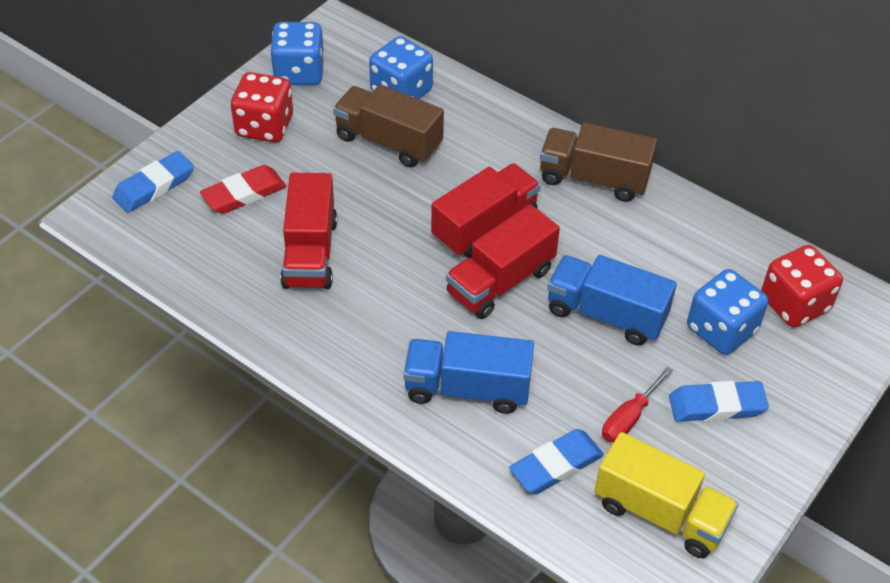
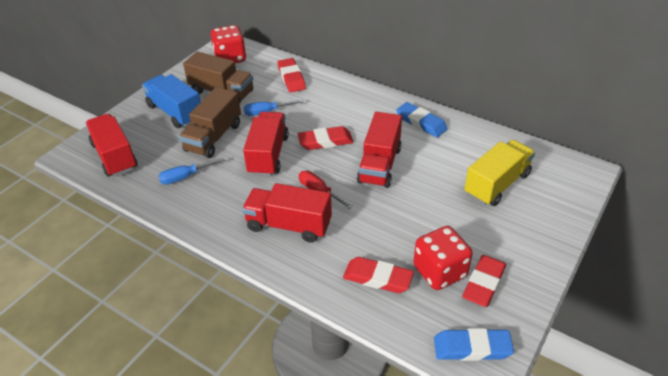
blue dice: [270,22,325,85] [369,36,433,99] [687,269,768,355] = 3 -> none = 0
blue eraser: [112,151,194,213] [509,429,604,494] [669,381,769,422] = 3 -> [396,102,448,138] [434,328,514,361] = 2
blue screwdriver: none = 0 -> [159,157,225,185] [244,100,303,116] = 2
blue truck: [403,331,534,414] [547,255,677,345] = 2 -> [142,74,201,128] = 1
red eraser: [200,165,287,214] = 1 -> [277,58,306,92] [298,126,354,150] [343,257,414,293] [462,255,506,307] = 4
red truck: [280,173,337,289] [431,163,541,258] [446,204,560,319] = 3 -> [85,114,137,177] [242,183,332,243] [243,112,289,176] [357,112,402,188] = 4

